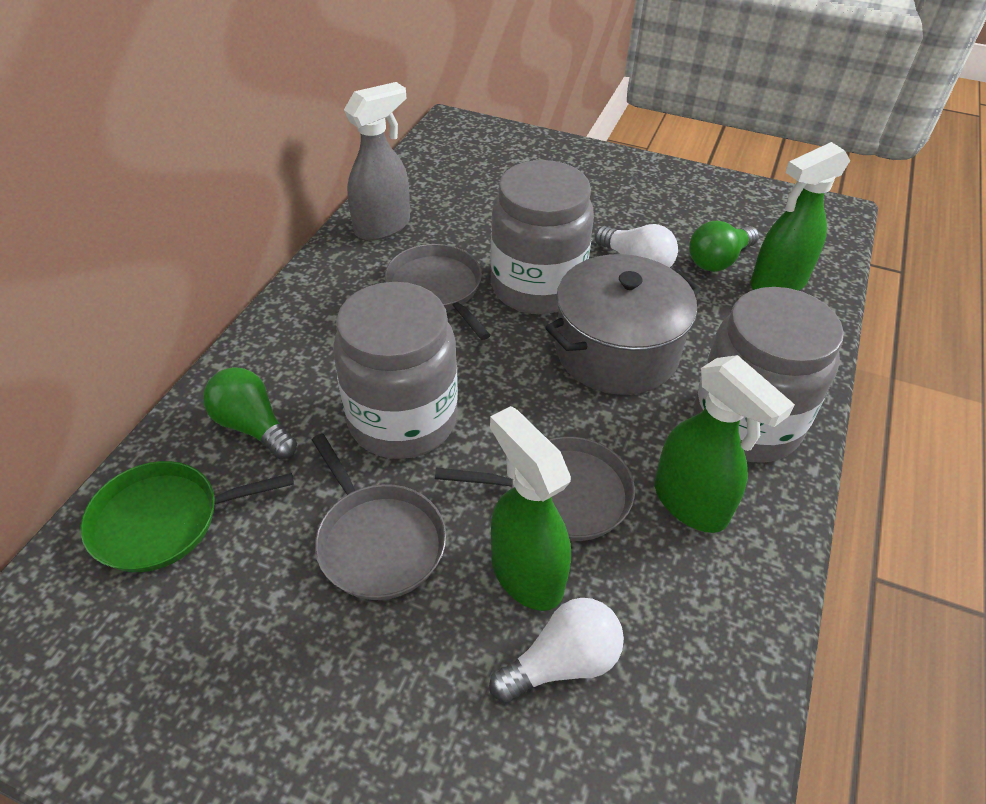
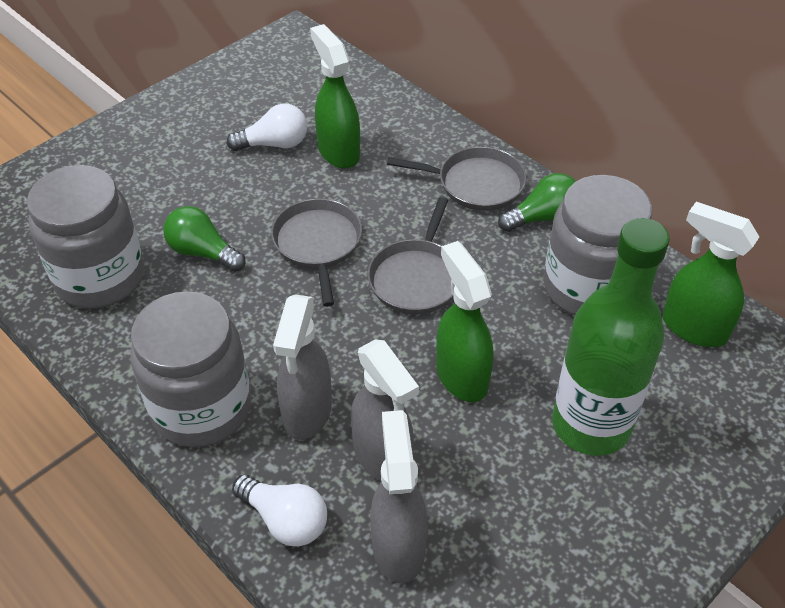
green bottle: none = 0 -> [552,218,670,456] = 1
green pan: [80,461,294,572] = 1 -> none = 0
grey pot: [545,254,701,395] = 1 -> none = 0
grey spray bottle: [344,82,410,241] = 1 -> [273,295,332,440] [351,340,419,481] [370,410,428,584] = 3

